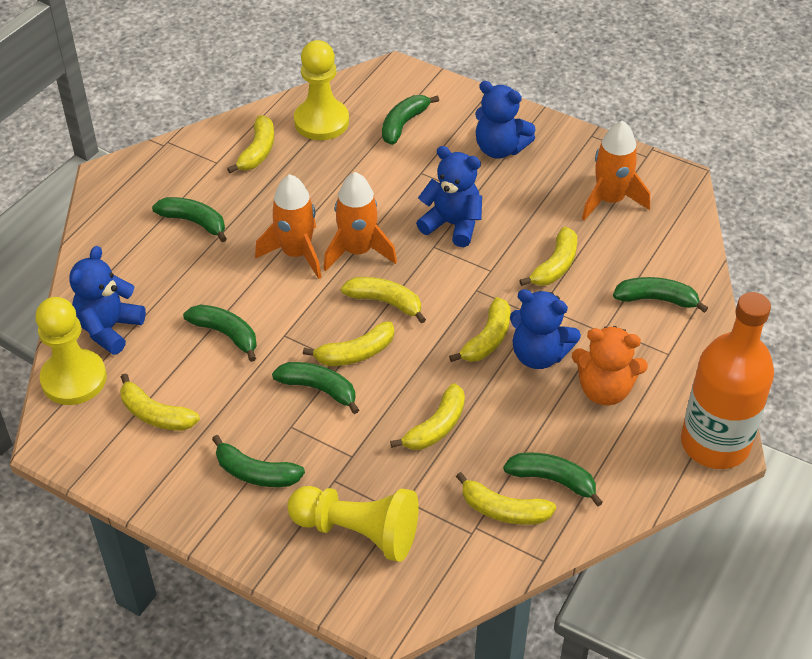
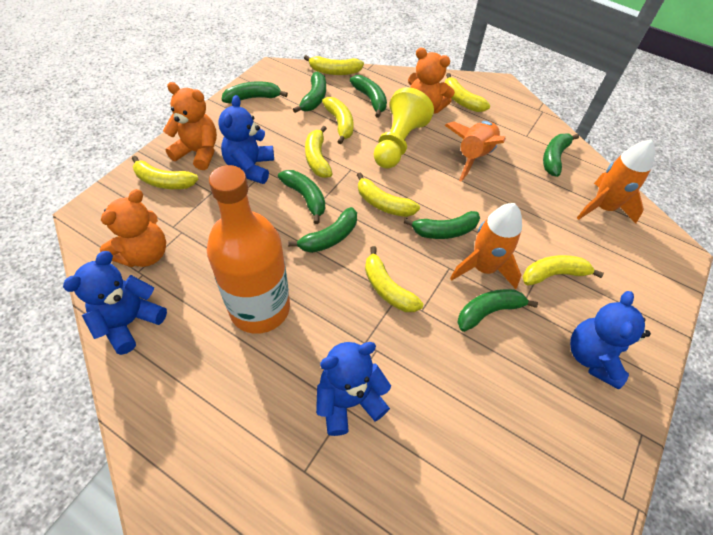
green banana: [152,197,227,242] [183,305,257,362] [212,435,305,487] [272,362,359,414] [382,95,439,145] [503,452,603,506] [613,277,708,313] = 7 -> [222,82,288,104] [278,170,325,224] [288,207,357,253] [293,71,326,113] [350,75,387,118] [404,211,480,239] [457,289,538,332] [543,134,579,177] = 8
orange teddy bear: [572,326,648,405] = 1 -> [100,189,166,267] [163,82,217,170] [408,48,455,114] = 3
yellow pawn: [35,297,107,405] [287,486,419,562] [294,40,349,140] = 3 -> [374,87,434,169] = 1

